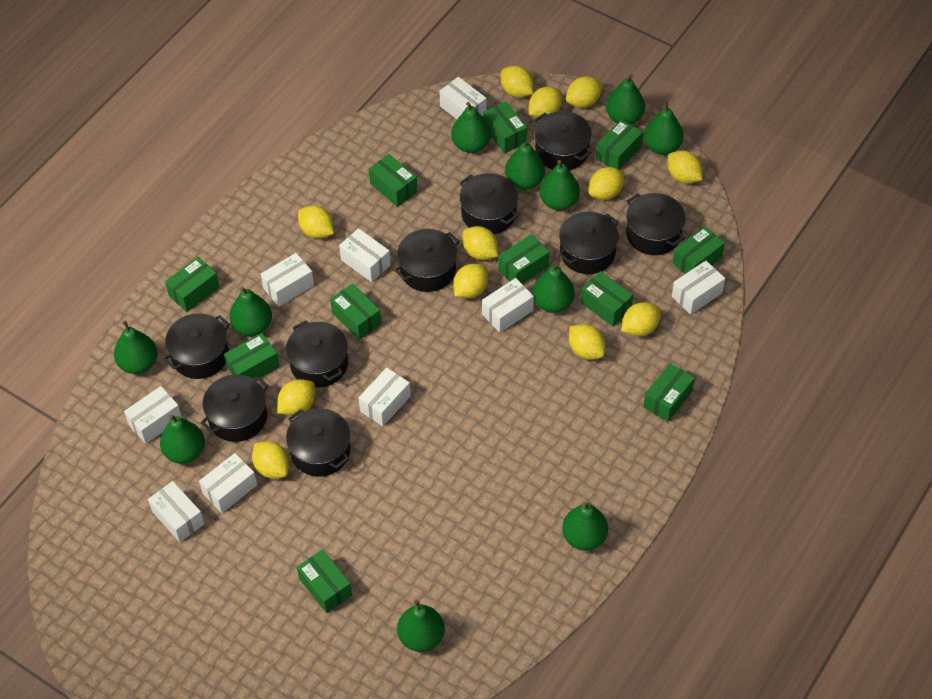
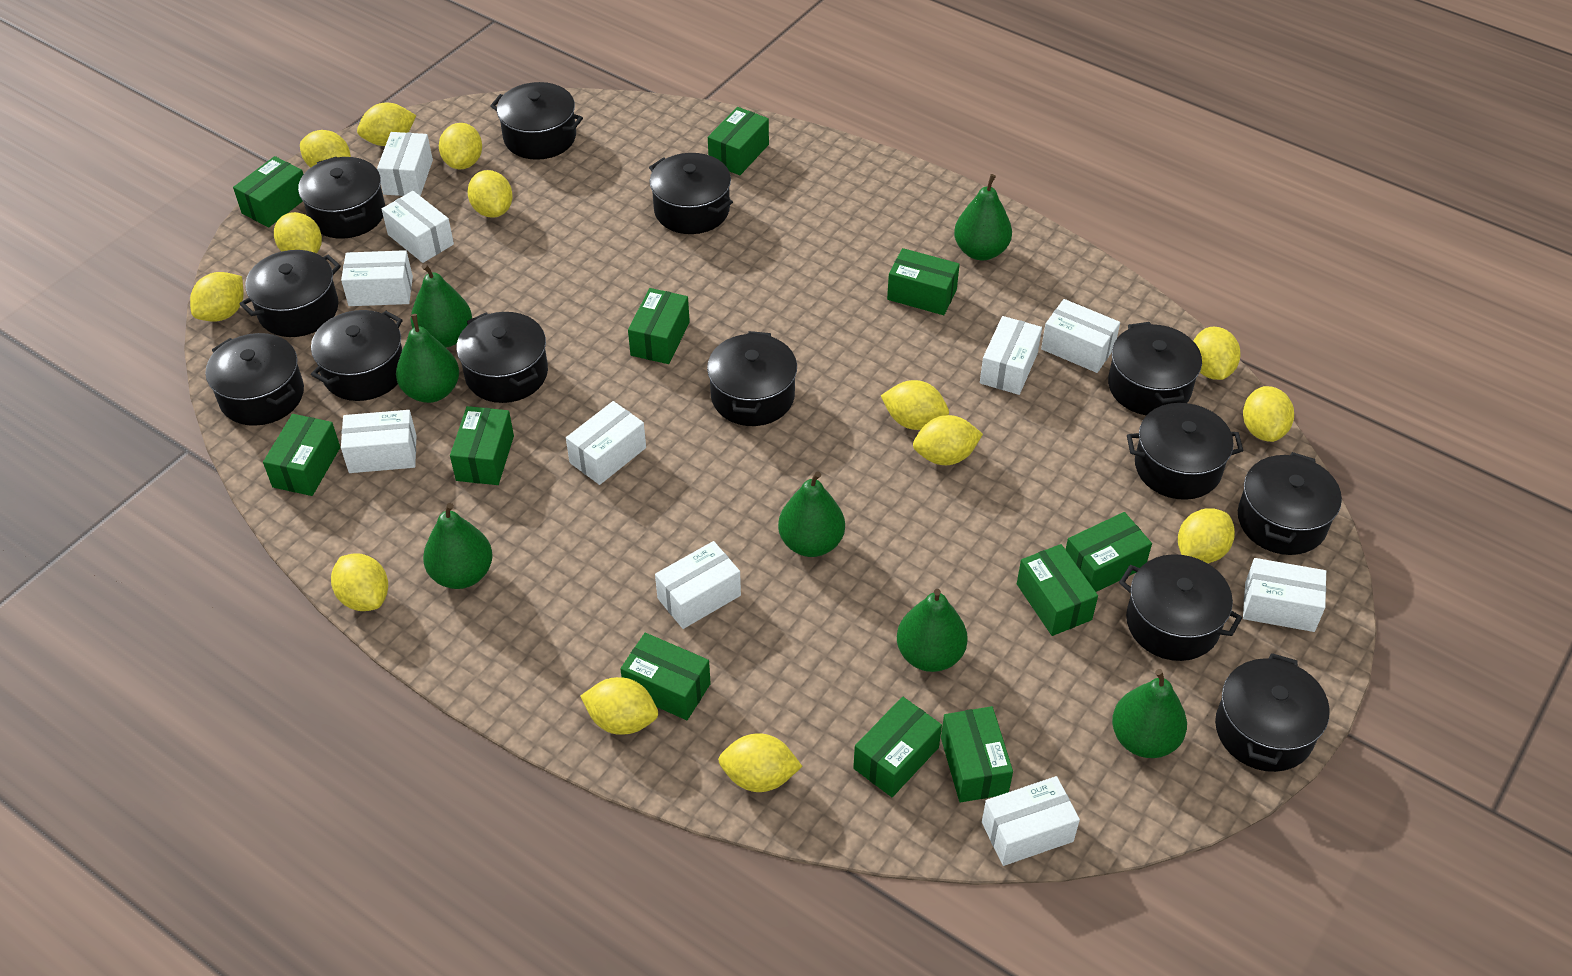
black pot: [163,313,230,379] [201,375,269,442] [286,321,348,388] [286,408,350,477] [394,229,460,292] [460,173,518,234] [534,111,592,170] [559,211,619,274] [626,193,685,255] = 9 -> [205,333,304,426] [240,250,341,337] [298,157,385,239] [311,310,403,401] [456,312,548,403] [490,82,583,160] [649,153,733,234] [707,331,797,426] [1108,322,1202,416] [1119,554,1242,661] [1127,403,1244,500] [1215,653,1330,772] [1238,452,1342,555] = 13
green pear: [114,321,157,374] [160,414,205,464] [229,287,272,336] [397,600,445,652] [451,102,491,153] [505,139,545,190] [533,263,574,313] [539,160,580,210] [562,502,608,550] [606,74,645,124] [644,101,684,155] = 11 -> [396,314,459,403] [411,264,472,348] [423,503,493,589] [778,471,845,557] [897,589,968,672] [954,174,1012,260] [1112,669,1187,758] = 7
white box: [124,386,182,444] [148,481,204,542] [199,453,257,513] [261,253,314,306] [339,228,391,282] [358,367,411,426] [440,77,486,119] [482,278,534,333] [672,260,725,315] = 9 -> [341,250,413,306] [341,410,416,473] [377,132,433,196] [382,191,454,263] [566,401,646,485] [655,541,741,629] [980,316,1042,395] [982,776,1080,866] [1041,299,1120,373] [1243,558,1326,632] = 10
yellow lemon: [252,441,290,479] [277,379,315,416] [298,205,334,239] [453,264,488,298] [462,226,498,260] [501,66,534,98] [529,87,562,119] [566,76,603,108] [569,324,606,360] [589,167,624,200] [621,302,661,337] [667,150,702,183] = 12 -> [190,272,244,322] [274,212,322,254] [300,130,351,168] [331,553,388,611] [357,102,416,146] [439,123,482,170] [467,170,513,218] [581,677,658,735] [718,733,802,792] [881,380,949,430] [913,415,983,465] [1178,508,1235,563] [1194,327,1241,380] [1243,386,1294,442] = 14

